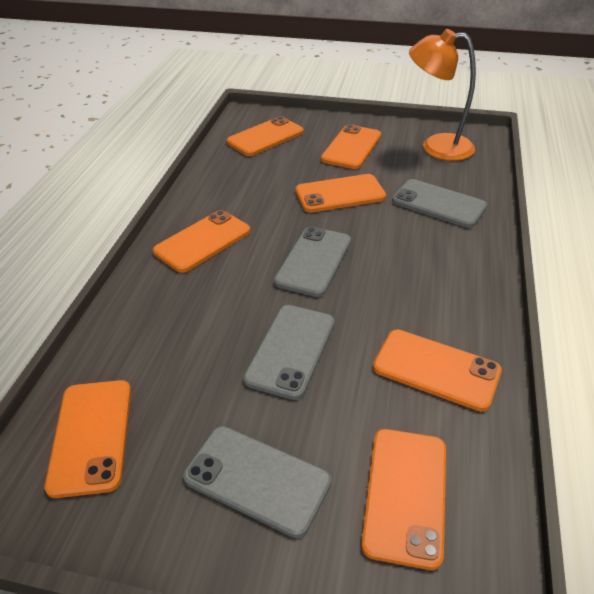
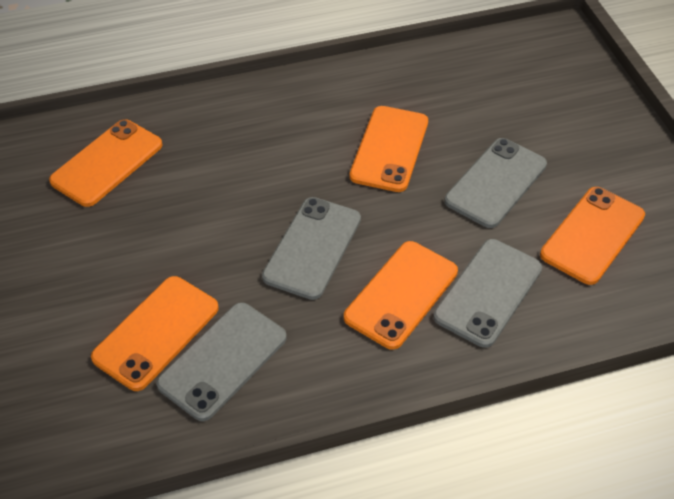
orange lamp: [409,29,476,161] = 1 -> none = 0
orange phone: [44,380,131,498] [153,210,250,273] [226,116,304,156] [295,174,386,213] [321,124,381,169] [361,429,446,570] [373,330,502,411] = 7 -> [49,119,162,207] [91,276,219,391] [344,241,458,350] [350,106,428,192] [540,187,645,285] = 5

